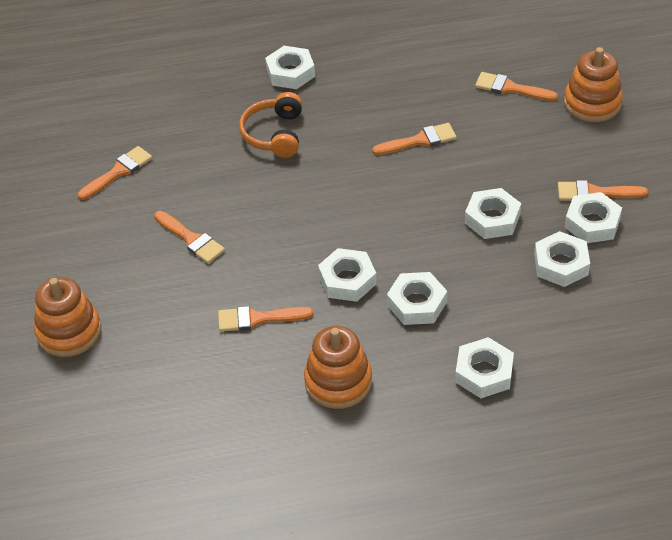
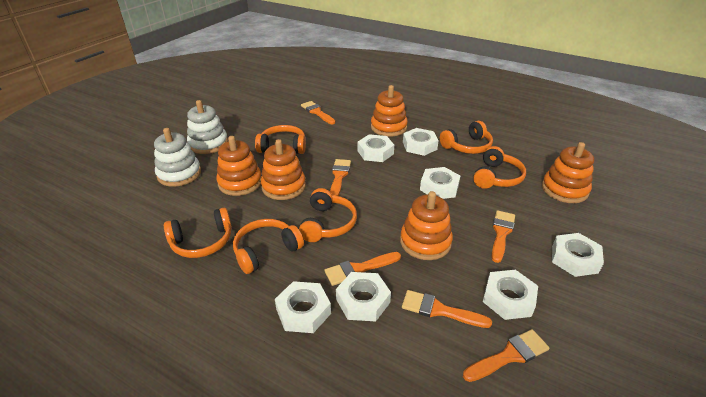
orange headphones: [239,92,302,158] = 1 -> [164,208,232,258] [233,219,304,274] [255,125,306,154] [299,188,357,242] [440,121,493,154] [473,146,526,189] = 6
orange stacking toy: [34,277,101,357] [304,326,372,409] [564,47,623,122] = 3 -> [216,136,262,196] [261,139,306,200] [371,85,408,137] [400,191,453,260] [542,142,594,203] = 5
white stacking toy: none = 0 -> [154,128,201,187] [187,100,228,154] = 2

